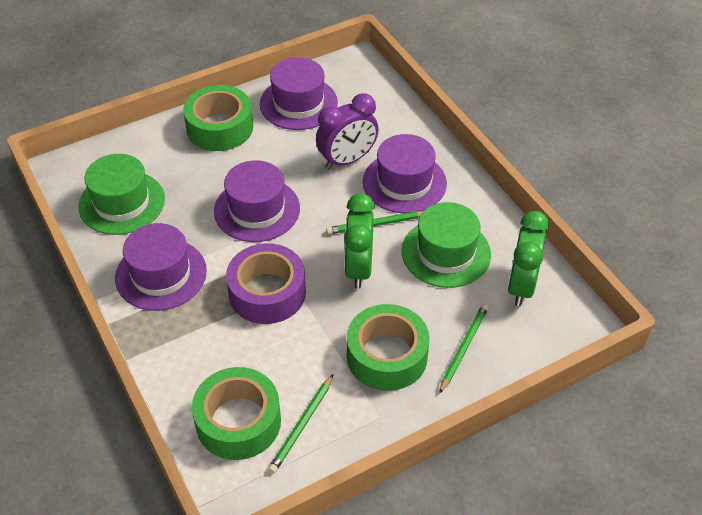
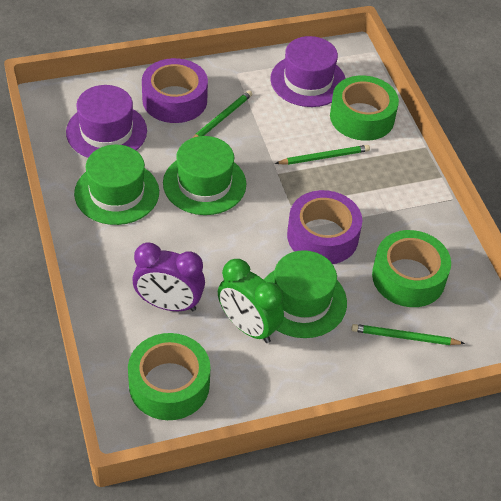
green clock: [344,193,375,289] [508,211,549,306] = 2 -> [218,259,284,343] = 1
green hat: [78,154,165,235] [401,202,491,288] = 2 -> [74,145,159,225] [163,136,246,215] [263,250,347,338] = 3
purple hat: [115,223,207,311] [214,160,300,242] [260,57,338,130] [363,134,447,214] = 4 -> [66,85,147,158] [270,36,346,107] = 2
purple tape: [226,243,306,324] = 1 -> [142,58,208,123] [287,190,362,264] = 2

